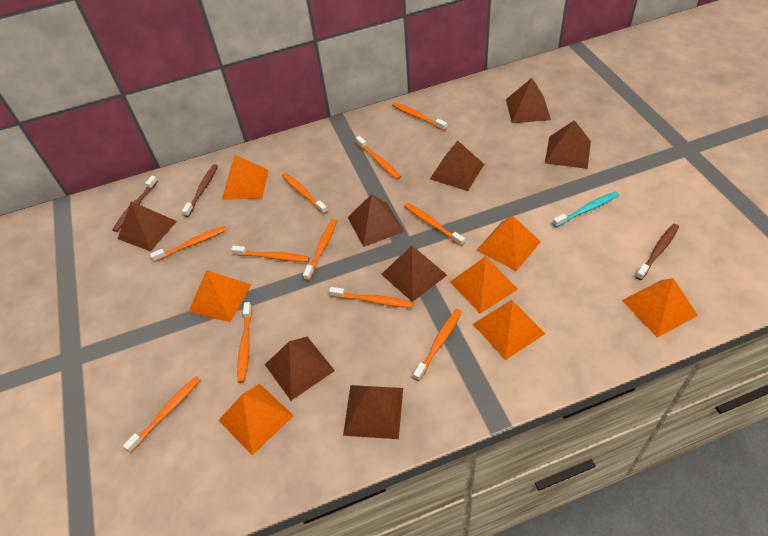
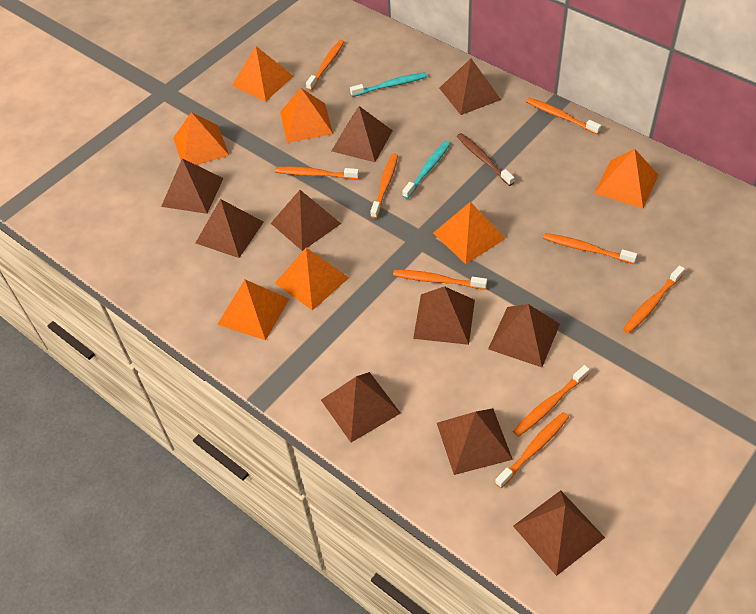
brown pyramid: [118,201,177,251] [265,337,335,401] [343,385,403,439] [348,194,404,247] [381,246,447,302] [430,141,484,191] [506,78,551,123] [545,120,591,169] = 8 -> [161,158,224,214] [196,199,264,258] [271,190,341,251] [321,372,401,442] [332,106,393,162] [413,286,475,345] [437,408,513,475] [439,59,501,115] [488,304,560,367] [513,490,605,576] = 10
brown toothbrush: [112,176,158,232] [182,164,218,217] [635,224,679,280] = 3 -> [457,133,514,186] = 1
orange toothbrush: [123,376,201,452] [150,226,227,262] [231,246,310,262] [237,302,252,383] [282,173,328,214] [303,219,337,281] [329,287,414,308] [356,136,401,180] [392,102,447,131] [404,203,465,246] [413,309,462,381] = 11 -> [275,167,359,179] [306,40,344,91] [370,153,398,219] [393,270,487,290] [495,412,569,488] [513,365,590,437] [526,98,601,134] [543,233,637,264] [623,265,685,334] = 9
turquoise toothbrush: [552,191,619,227] = 1 -> [350,72,427,97] [402,141,451,199] = 2

